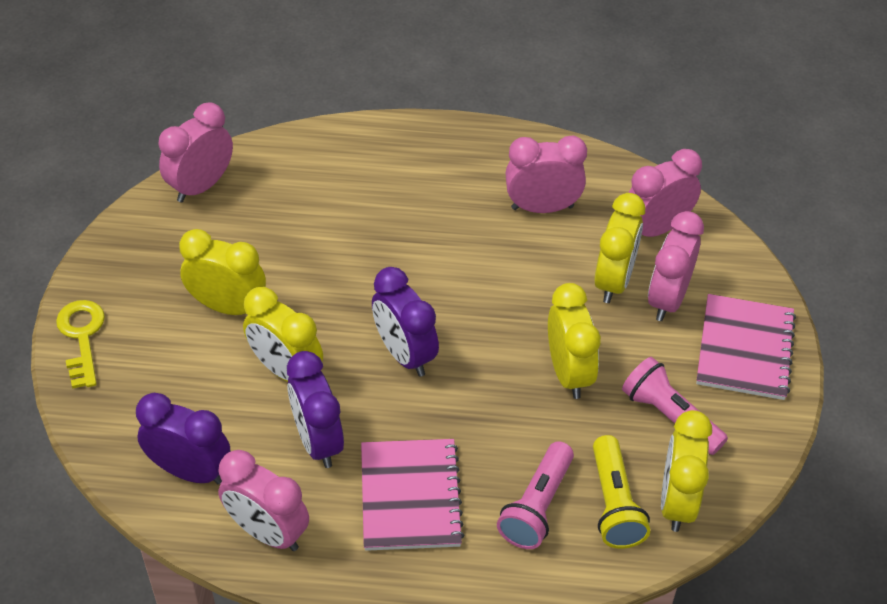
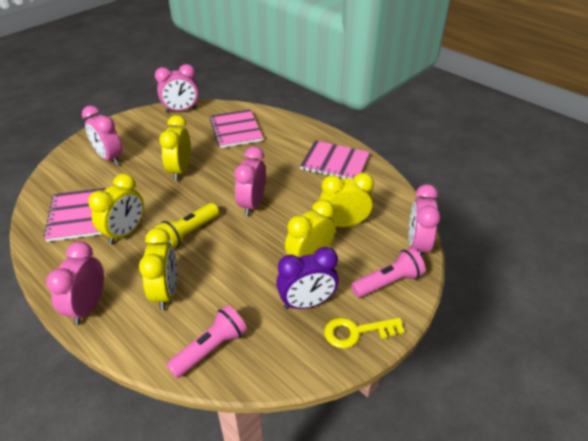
pink notebook: [361,439,464,551] [696,294,796,400] = 2 -> [44,188,106,242] [209,109,263,148] [300,140,370,179] = 3
purple clock: [136,393,230,484] [287,351,344,468] [372,267,439,377] = 3 -> [276,247,339,309] = 1

